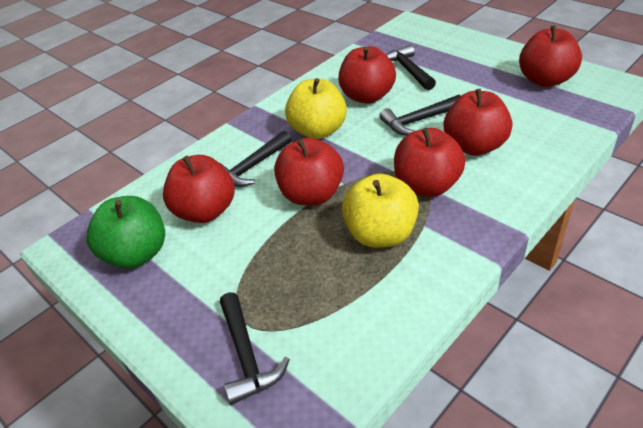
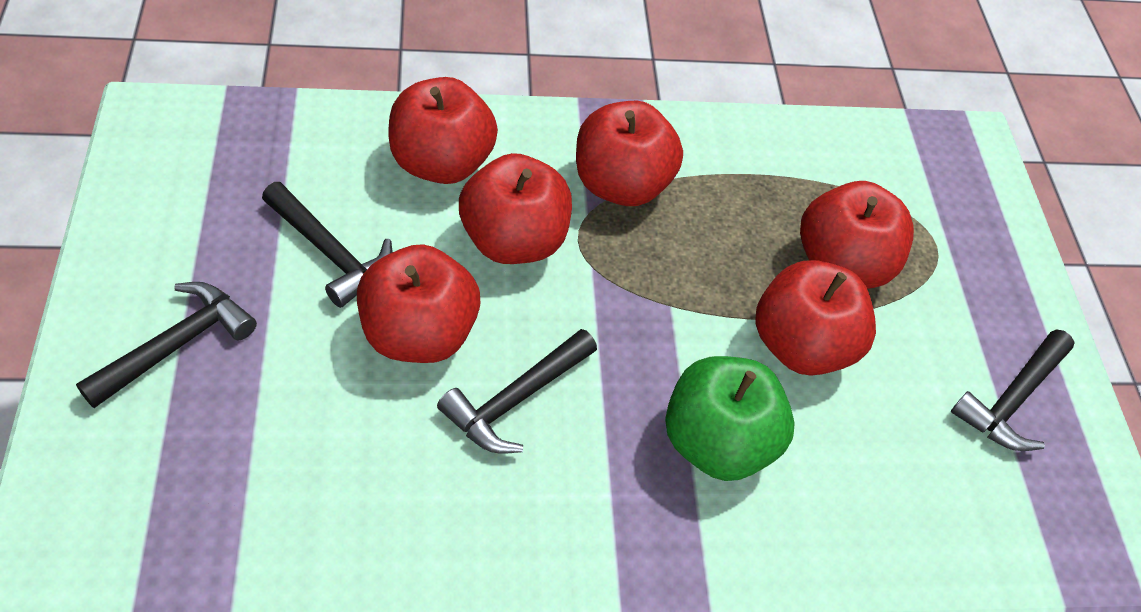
yellow apple: [285,78,347,139] [342,173,419,248] = 2 -> none = 0

